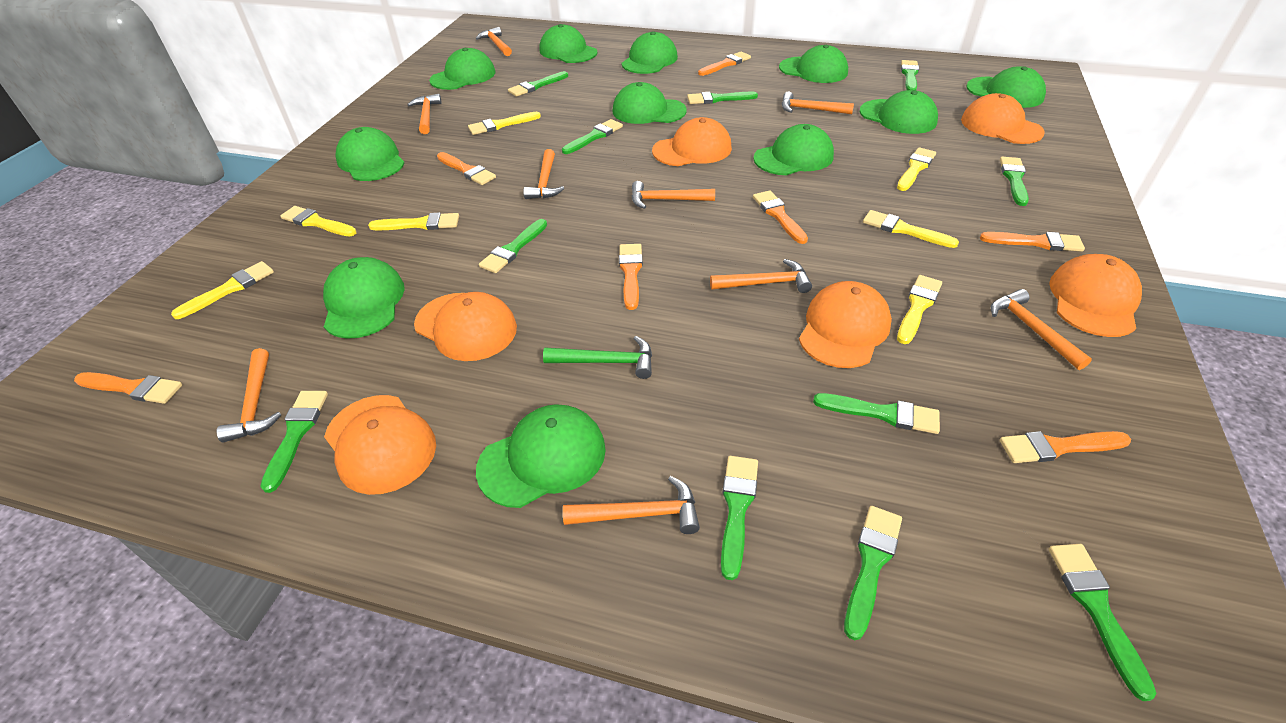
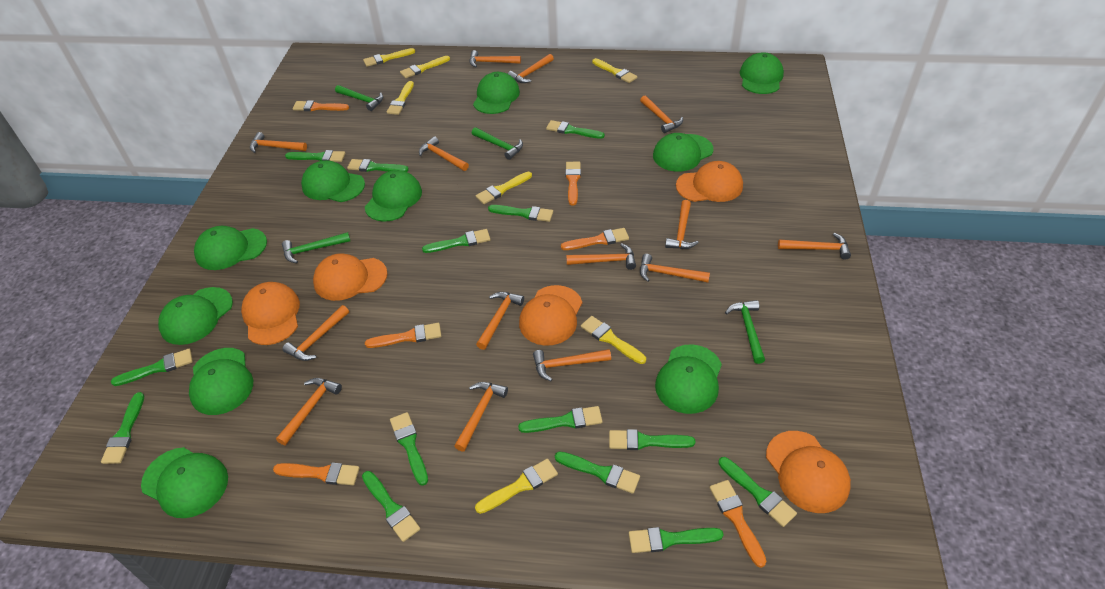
green brush: [260,391,328,493] [479,219,547,273] [508,71,568,97] [562,119,623,154] [687,92,758,104] [721,456,758,580] [813,393,940,434] [844,506,902,640] [901,60,919,90] [1000,157,1029,206] [1049,544,1157,701] = 11 -> [101,392,144,464] [111,349,193,386] [285,150,345,162] [347,159,409,172] [362,471,420,542] [390,412,428,486] [422,229,490,253] [488,205,553,222] [518,406,602,433] [546,120,605,139] [555,451,640,494] [609,429,695,450] [629,527,724,553] [718,457,797,527] = 14
green cap: [323,257,405,338] [335,127,405,181] [429,48,495,90] [476,404,606,508] [540,24,597,63] [612,82,687,124] [621,31,678,74] [753,124,834,175] [779,45,848,83] [860,90,938,134] [966,66,1046,108] = 11 -> [141,447,228,518] [158,287,233,345] [189,348,253,415] [194,226,267,270] [301,160,365,202] [365,170,422,222] [473,72,520,114] [653,133,713,172] [655,344,722,414] [740,52,784,94] = 10
green hammer: [543,336,652,379] = 1 -> [282,232,350,263] [335,85,383,111] [472,127,523,160] [725,300,765,364] = 4
orange brush: [74,372,182,404] [437,152,496,185] [619,244,643,310] [698,51,751,76] [753,190,808,244] [980,232,1085,252] [1000,431,1131,463] = 7 -> [273,463,360,485] [293,100,349,111] [365,323,441,348] [561,228,629,250] [565,162,581,206] [710,480,767,568] = 6
orange cap: [324,395,436,495] [414,292,517,361] [652,117,732,166] [799,281,892,368] [961,93,1045,144] [1049,254,1142,337] = 6 -> [241,282,300,345] [313,253,388,301] [519,285,582,346] [676,161,743,202] [766,431,851,513] = 5
orange hammer: [216,348,281,442] [407,94,442,134] [476,27,512,56] [523,149,564,199] [563,476,700,534] [632,181,715,209] [710,259,812,293] [782,92,854,114] [991,289,1092,370] = 9 -> [250,132,307,153] [276,378,342,445] [282,305,349,361] [419,136,469,171] [454,382,508,452] [470,50,521,67] [476,292,524,350] [508,54,554,83] [533,349,611,381] [566,243,636,270] [640,96,683,133] [640,254,710,283] [665,200,699,249] [778,233,851,260] = 14

